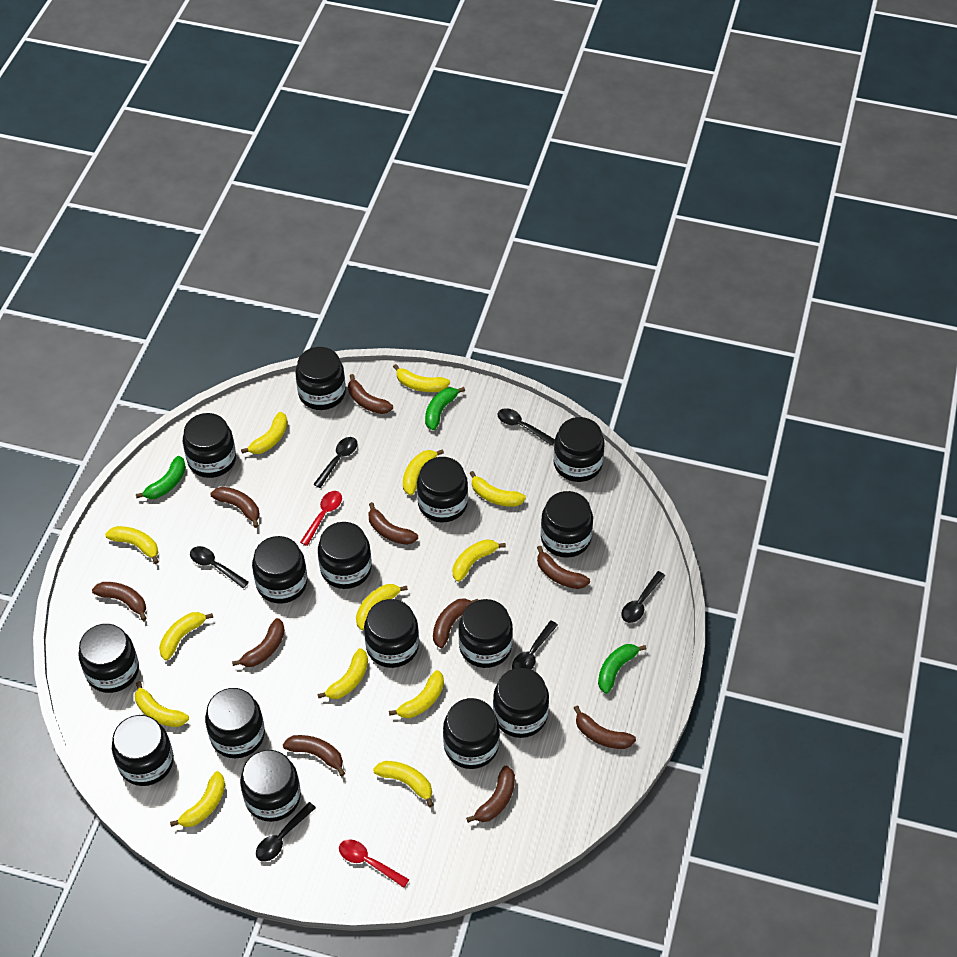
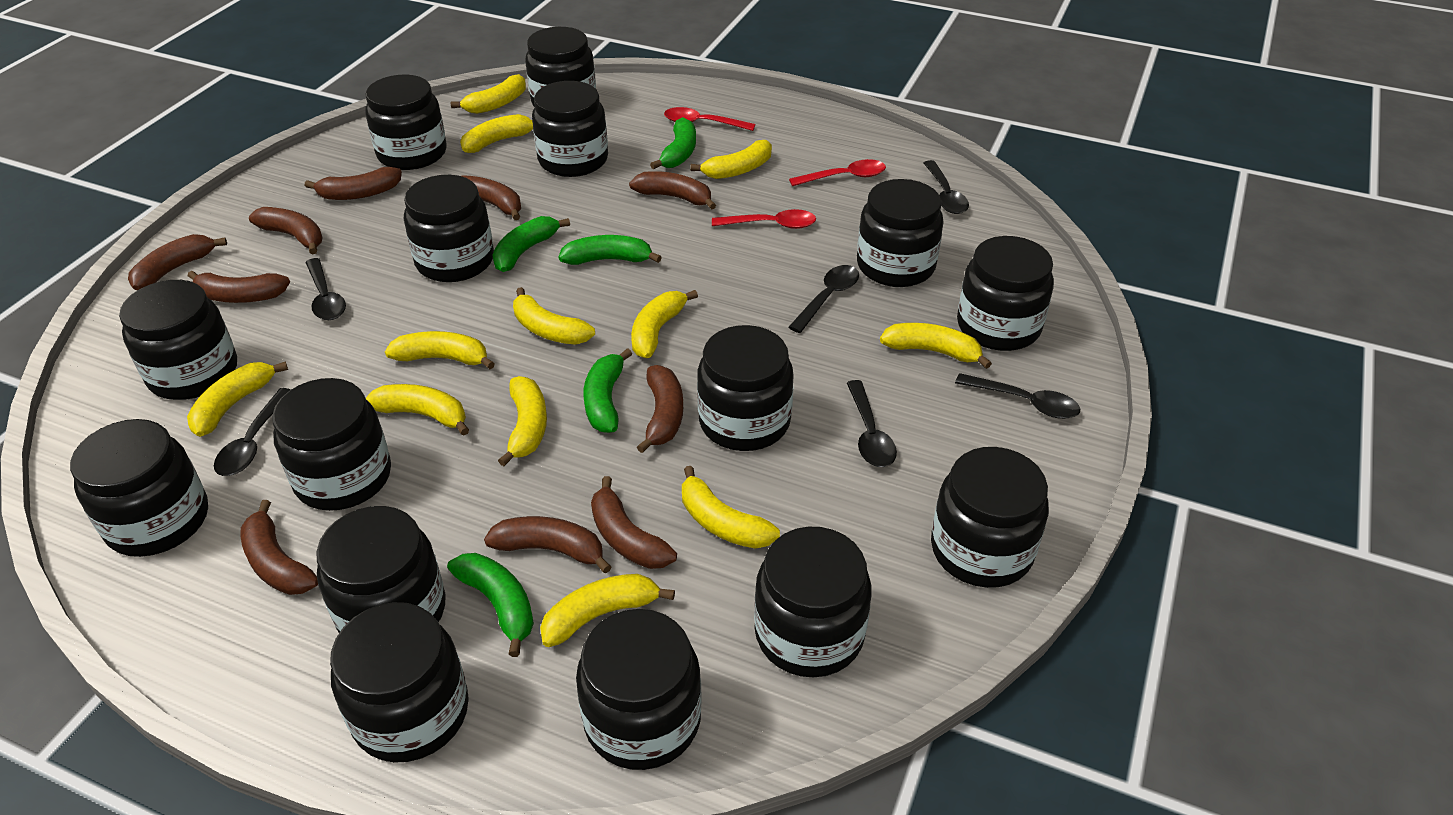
green banana: [136,456,186,499] [425,387,465,430] [598,644,646,694] = 3 -> [447,553,534,657] [492,216,570,272] [559,235,662,265] [583,348,632,433] [650,117,696,170] = 5
red spoon: [300,491,342,546] [339,839,409,888] = 2 -> [664,107,756,131] [712,209,816,229] [789,159,886,186] = 3
yellow banana: [105,526,159,564] [135,681,189,727] [159,612,213,661] [170,771,225,827] [241,412,288,454] [317,648,368,699] [356,584,408,630] [373,761,434,807] [389,670,444,718] [393,364,450,392] [403,449,444,495] [453,539,506,582] [470,471,526,507] = 13 -> [187,362,288,437] [366,384,469,436] [385,331,495,369] [451,74,526,114] [460,114,533,153] [498,376,547,466] [513,287,595,345] [540,574,675,647] [631,290,698,358] [682,466,780,549] [690,140,772,179] [880,323,992,369] = 12

